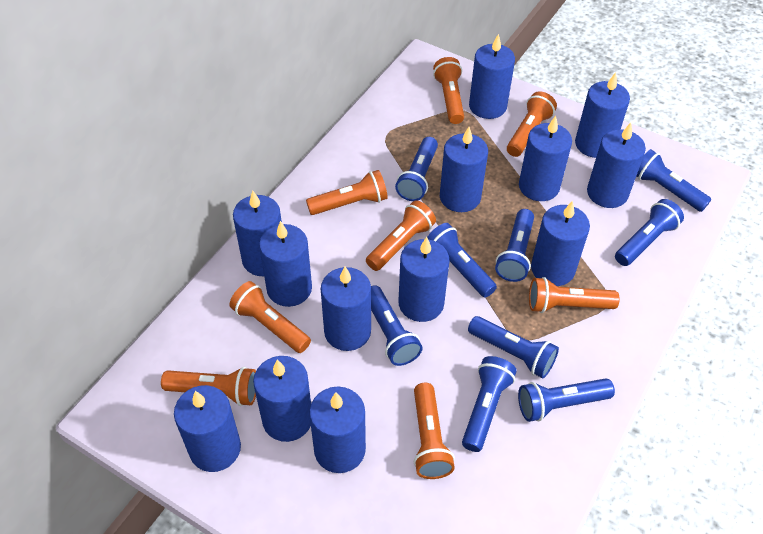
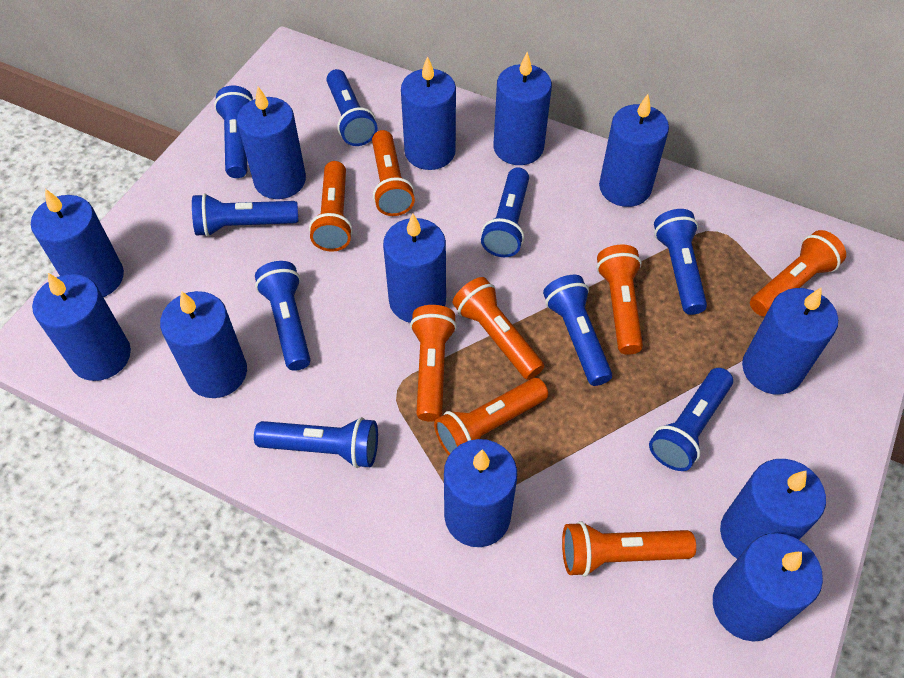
blue candle: [174,385,241,472] [233,191,282,276] [253,356,311,442] [259,221,312,307] [309,386,366,473] [321,267,371,351] [398,237,449,322] [440,127,488,212] [469,33,515,119] [519,116,572,201] [531,200,590,286] [575,72,630,158] [587,123,646,208] = 13 -> [31,189,124,297] [32,273,131,381] [160,291,247,398] [237,86,306,199] [383,214,446,323] [401,56,456,170] [444,439,517,547] [493,52,552,165] [599,94,669,207] [713,533,823,642] [720,459,826,559] [742,287,838,395] = 12

